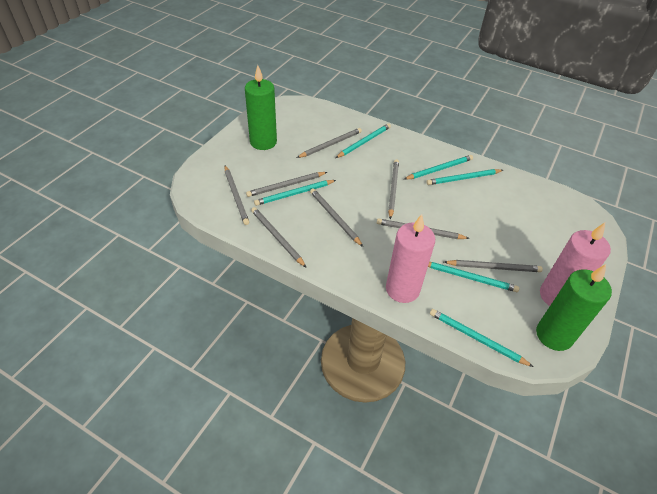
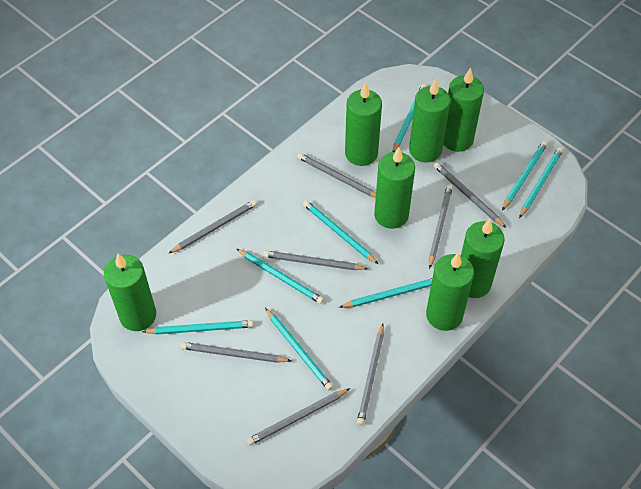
green candle: [245,65,277,150] [536,264,612,351] = 2 -> [104,253,156,331] [345,82,382,166] [374,147,415,229] [409,79,450,163] [426,253,474,331] [443,68,484,152] [461,219,505,298] = 7
pink candle: [386,214,435,303] [540,223,611,306] = 2 -> none = 0
turquoise pencil: [254,180,336,206] [336,123,391,158] [404,155,473,180] [426,169,503,185] [428,262,519,292] [430,309,533,367] = 6 -> [142,320,254,335] [237,249,324,304] [265,308,333,391] [303,200,378,264] [339,278,432,308] [393,84,427,152] [502,141,548,210] [519,147,563,218] = 8

